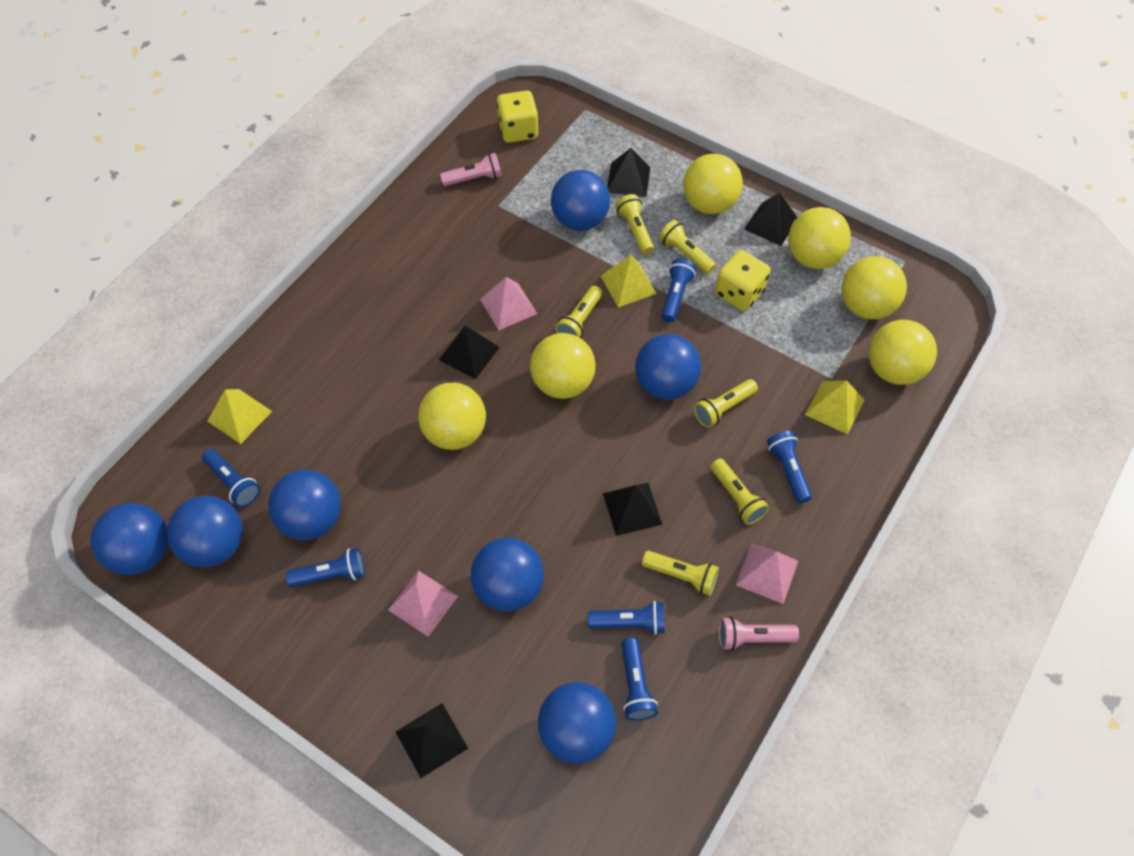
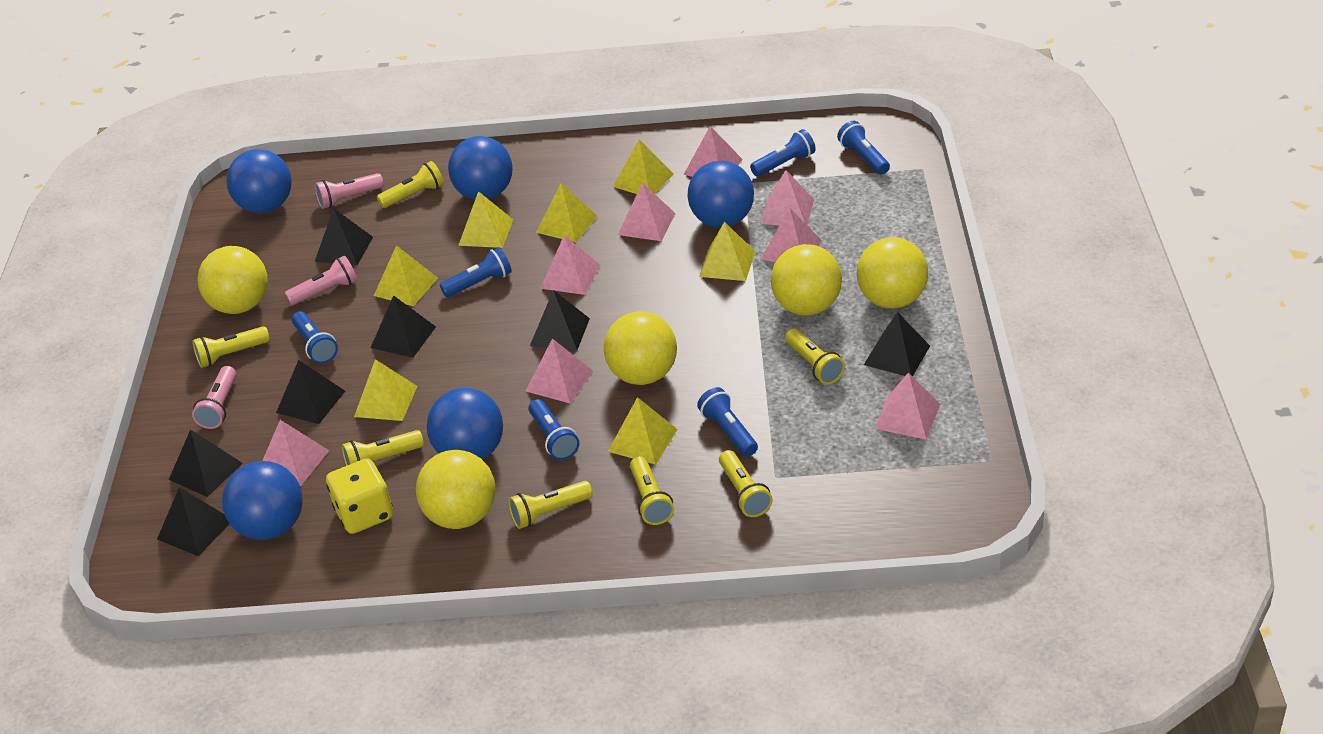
black pyramid: [396,703,468,778] [439,325,500,379] [603,483,663,536] [607,148,650,197] [744,193,797,246] = 5 -> [157,487,229,556] [169,429,242,497] [276,360,345,424] [314,208,373,265] [370,295,436,358] [530,290,590,351] [864,312,930,376] = 7
blue ball: [91,503,168,575] [167,496,243,568] [268,470,341,541] [471,538,544,612] [538,682,616,764] [551,170,610,231] [635,334,701,400] = 7 -> [222,461,303,540] [226,149,292,213] [427,388,503,460] [448,136,512,200] [688,161,754,228] = 5
pink flashlight: [440,153,502,186] [719,617,799,651] = 2 -> [192,366,237,429] [285,255,357,305] [315,173,384,209] = 3
pink pyramid: [388,570,458,637] [480,277,537,330] [736,543,798,604] = 3 -> [262,420,329,486] [525,338,593,403] [540,235,600,295] [618,183,676,241] [684,126,743,177] [761,170,814,225] [761,208,822,262] [874,372,940,440] = 8
yellow ball: [418,382,486,450] [530,333,596,399] [683,154,743,214] [788,207,851,269] [841,256,907,319] [869,320,937,385] = 6 -> [197,246,268,314] [416,450,495,529] [604,311,677,385] [771,244,842,316] [857,237,928,308] = 5
yellow dice: [496,90,539,143] [715,250,771,311] = 2 -> [326,458,393,534] = 1
yellow flashlight: [555,286,602,338] [615,194,654,255] [642,551,719,596] [659,220,716,274] [694,379,758,428] [710,458,769,525] = 6 -> [192,326,270,368] [342,430,424,466] [377,161,444,208] [508,481,593,529] [630,456,674,525] [719,450,773,517] [785,329,845,384] = 7
yellow pyramid: [207,389,272,444] [601,255,657,307] [805,380,864,434] = 3 -> [354,359,417,421] [374,245,438,306] [458,191,513,248] [536,183,598,242] [608,397,677,465] [613,140,674,194] [699,222,755,281] = 7

